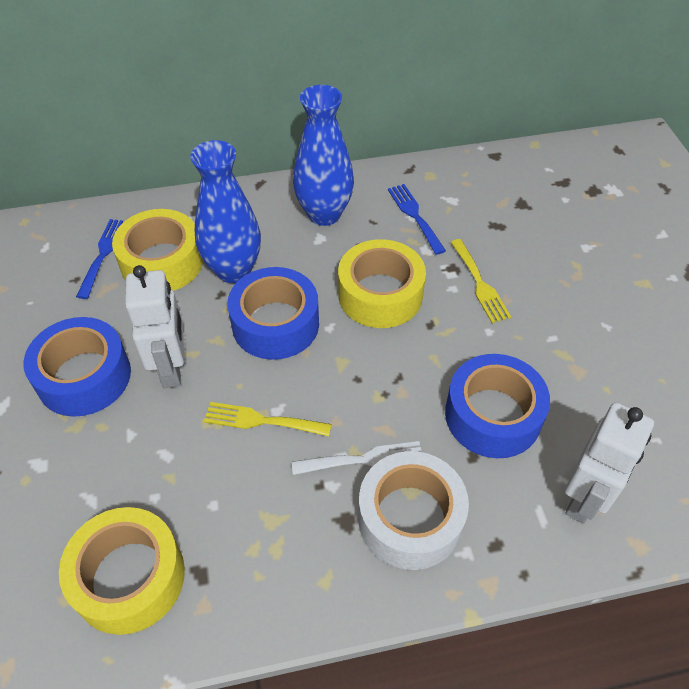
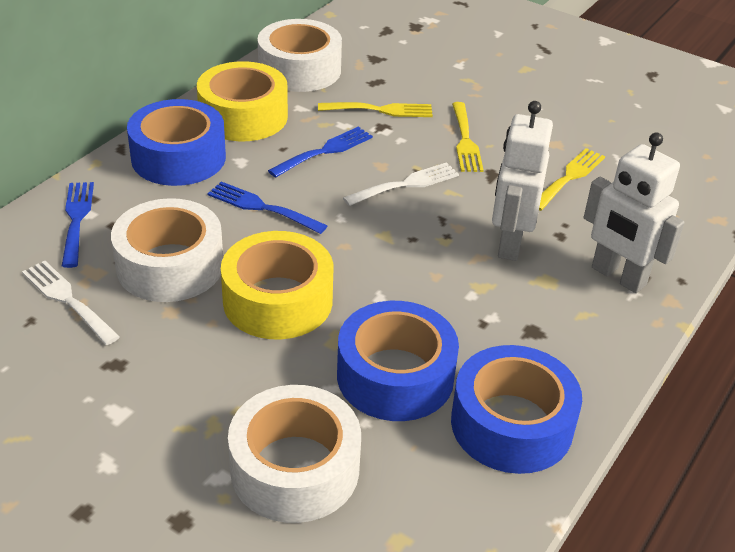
blue fork: [76,219,123,299] [388,184,446,255] = 2 -> [62,182,94,268] [208,181,328,234] [268,127,373,177] = 3
blue vase: [190,140,261,283] [293,85,354,226] = 2 -> none = 0
white fork: [292,441,421,475] = 1 -> [22,261,120,345] [343,162,459,206] = 2
white tape: [358,451,469,570] = 1 -> [111,198,223,302] [228,385,361,523] [258,19,342,92] = 3
yellow fork: [204,402,332,437] [450,239,511,323] = 2 -> [318,102,433,117] [452,102,484,172] [539,148,605,211] = 3
yellow tape: [59,507,185,635] [112,209,203,291] [338,239,426,328] = 3 -> [197,61,288,141] [221,231,333,339] = 2

